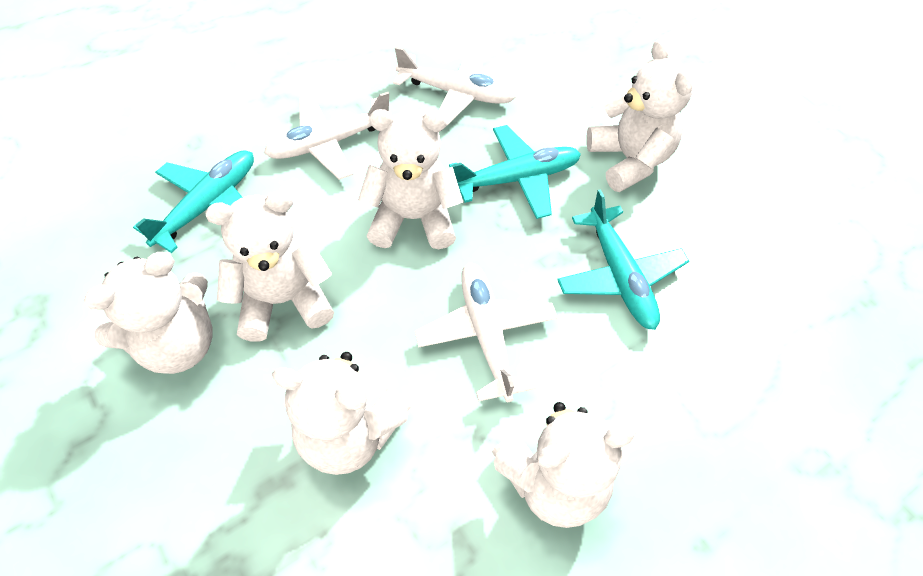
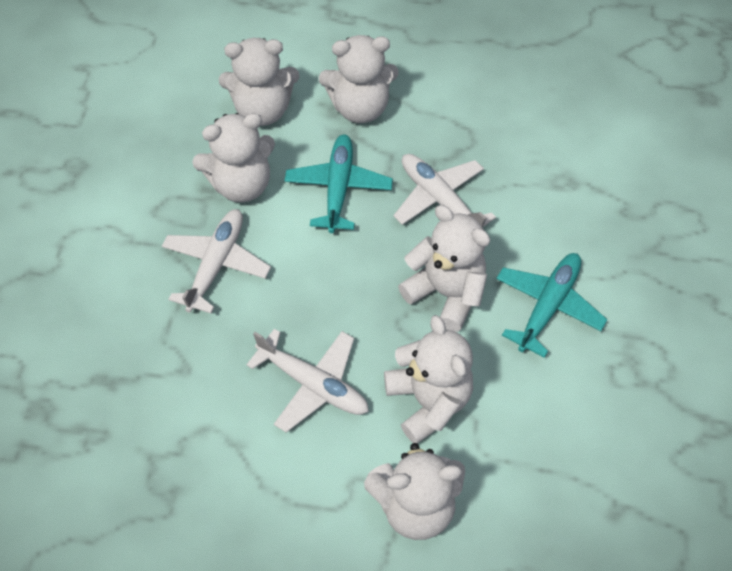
turquoise plane: [133,150,254,253] [449,125,581,219] [557,189,689,330] = 3 -> [284,134,393,233] [496,253,608,358] = 2

